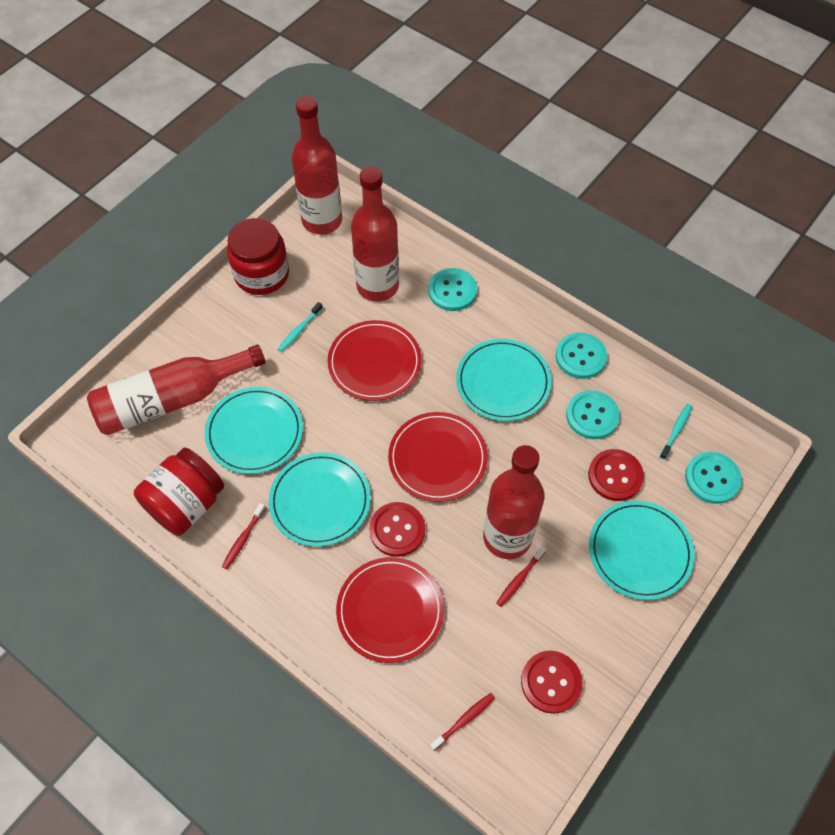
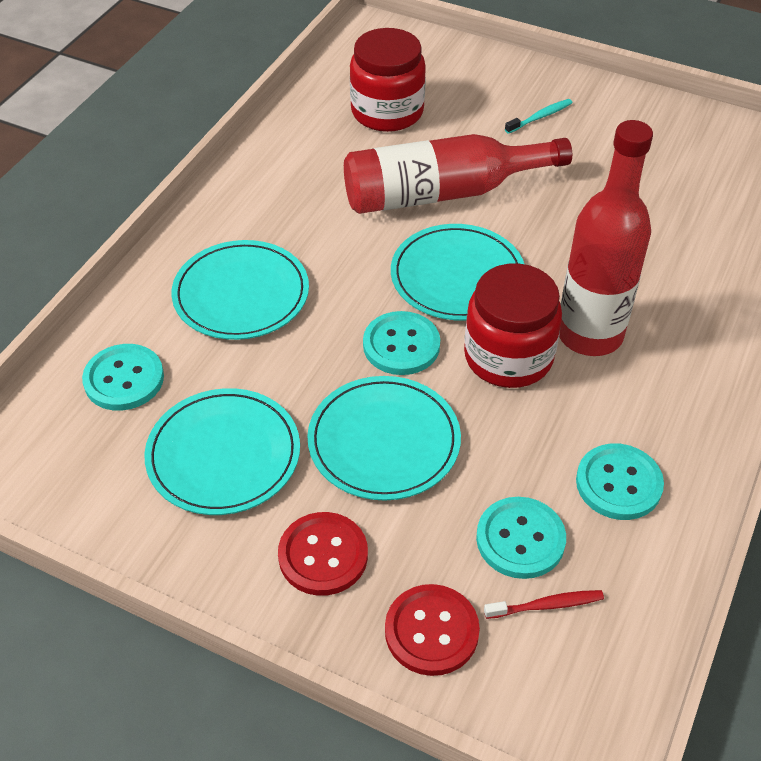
red bottle: [87,345,266,435] [292,96,342,235] [351,166,399,302] [483,445,544,559] = 4 -> [344,134,572,214] [559,120,653,356] = 2
red button: [369,502,425,557] [521,651,583,714] [588,449,644,501] = 3 -> [278,512,368,596] [385,584,480,676] = 2
red plate: [328,320,422,401] [336,557,444,663] [388,412,488,502] = 3 -> none = 0
red toothbrush: [222,503,266,569] [430,693,495,751] [496,546,546,607] = 3 -> [484,590,604,619] = 1
turquoise toothbrush: [278,302,323,352] [660,404,692,460] = 2 -> [505,99,572,134] = 1

